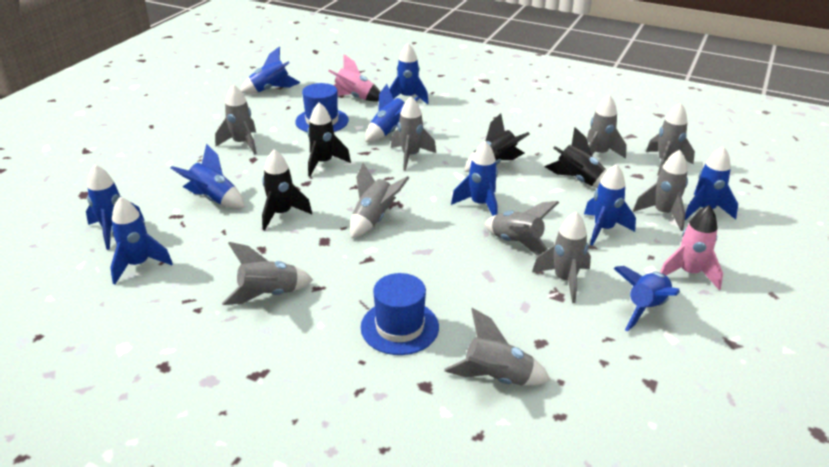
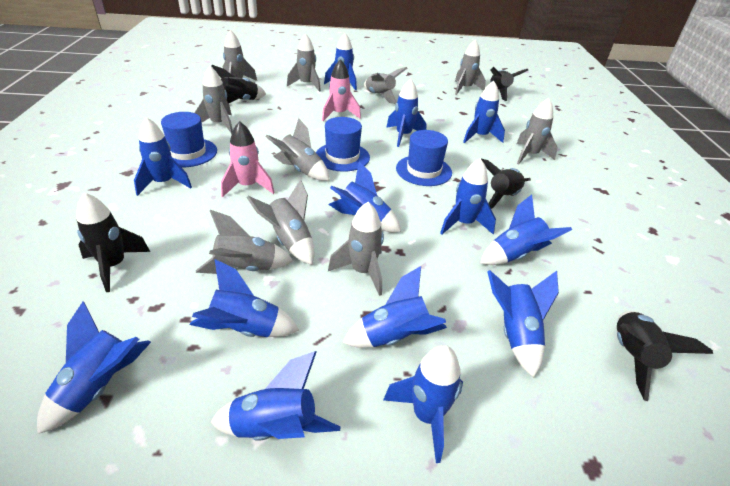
black rocket: [262,149,312,230] [307,102,351,176] [464,113,530,172] [545,127,607,188] = 4 -> [76,193,150,292] [212,65,266,103] [481,159,531,209] [491,67,528,101] [617,311,713,401] = 5
blue hat: [295,83,349,132] [361,273,439,355] = 2 -> [161,112,217,167] [316,117,370,172] [396,130,452,186] = 3
blue rocket: [86,165,145,250] [110,197,173,284] [171,144,245,208] [241,46,301,94] [365,84,420,142] [389,43,429,105] [451,141,498,216] [584,164,636,246] [613,266,680,331] [685,146,738,220] = 10 -> [37,301,151,434] [134,117,192,196] [190,259,299,337] [211,351,340,441] [324,33,357,90] [328,162,401,233] [342,266,447,348] [383,345,463,463] [386,79,426,147] [440,158,496,234] [463,81,505,143] [480,194,572,265] [487,270,559,378] = 13

